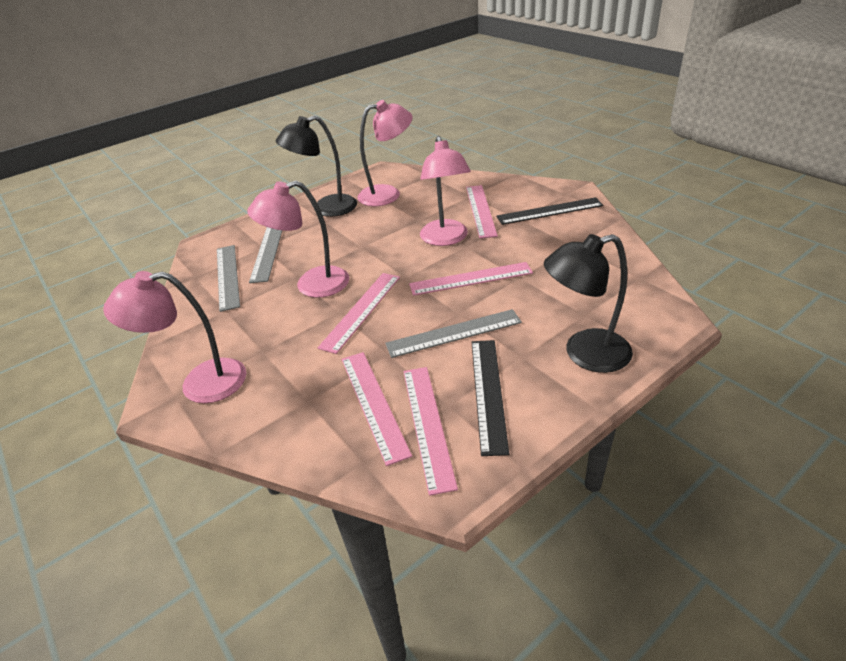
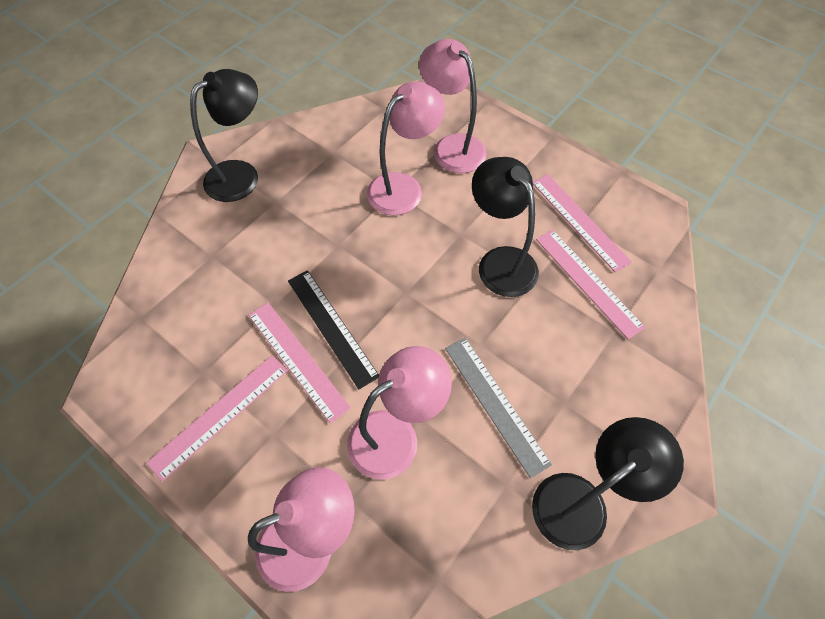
black lamp: [276,115,357,217] [544,234,633,373] = 2 -> [190,69,258,202] [472,157,539,297] [532,417,684,550] = 3
black ruler: [472,340,509,456] [496,197,603,225] = 2 -> [288,270,379,389] = 1
grey ruler: [217,245,240,312] [249,227,282,283] [385,309,522,358] = 3 -> [445,338,552,478] = 1
pink ruler: [318,273,400,354] [342,352,412,466] [403,367,458,496] [409,262,533,296] [466,185,498,239] = 5 -> [146,355,288,482] [248,303,351,423] [533,174,632,272] [536,230,646,339] = 4

